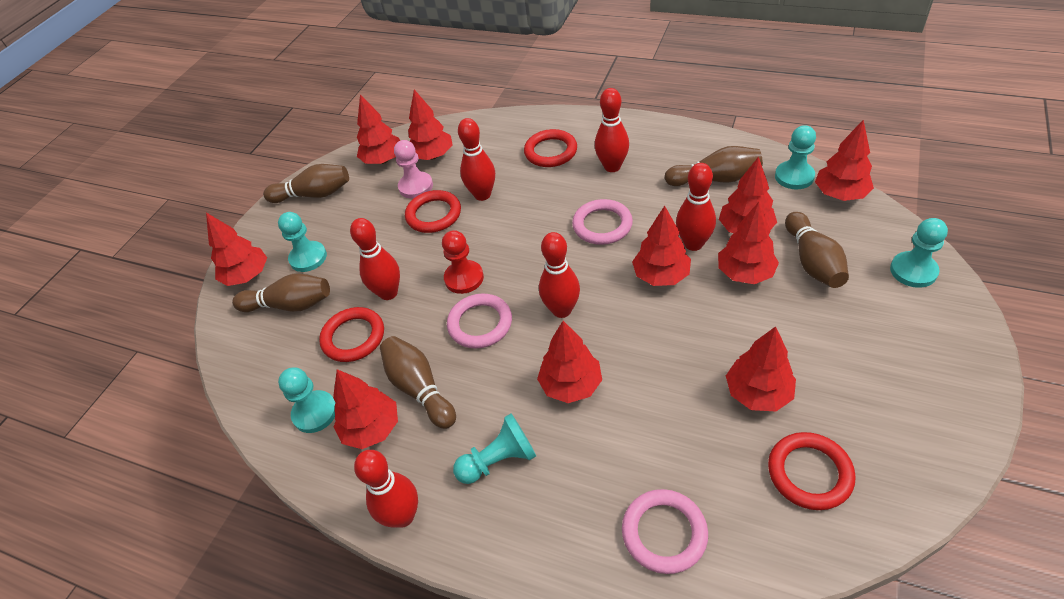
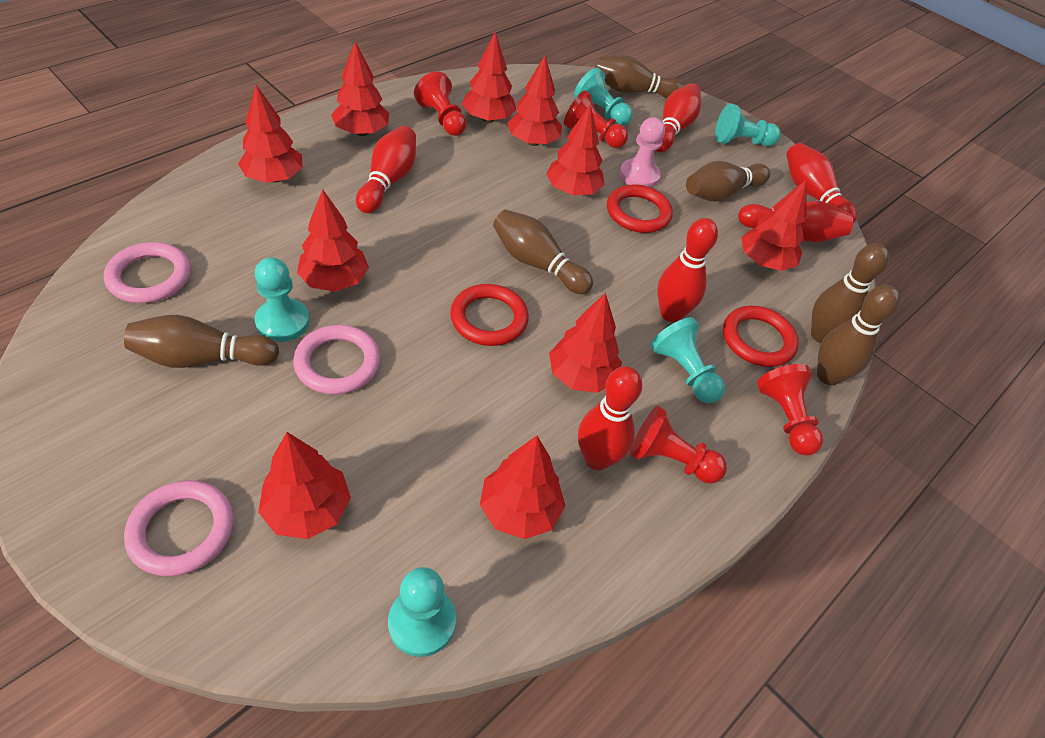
brown bowling pin: [232,274,330,312] [263,164,349,203] [380,336,456,429] [665,146,763,186] [785,212,849,288] = 5 -> [124,315,279,368] [493,210,593,294] [595,55,683,99] [686,161,770,202] [811,243,889,343] [817,285,900,385] = 6
red pawn: [442,230,484,294] = 1 -> [414,72,467,136] [564,90,628,148] [630,406,727,483] [757,364,823,456] = 4
red ring: [319,307,384,362] [405,190,461,233] [524,129,577,167] [768,432,856,510] = 4 -> [450,284,529,346] [607,184,673,233] [723,306,799,367] = 3

